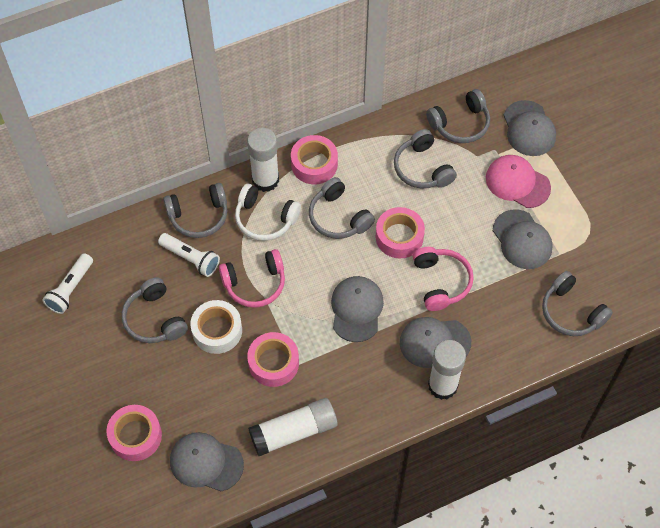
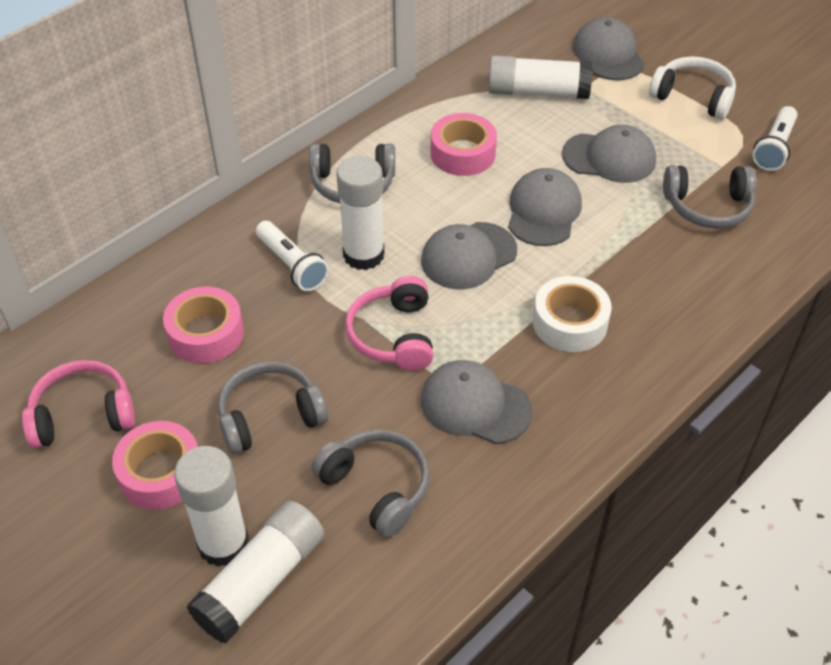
grey headphones: [122,277,188,343] [163,183,227,238] [309,177,375,239] [394,129,457,189] [426,89,490,143] [542,271,613,336] = 6 -> [218,362,328,454] [309,143,395,203] [311,430,430,538] [663,165,757,229] = 4
pink cap: [486,155,551,208] = 1 -> none = 0
pink tape: [107,405,162,461] [247,332,299,387] [291,135,338,184] [376,207,425,258] = 4 -> [112,421,198,510] [163,287,244,363] [431,113,497,176] = 3
white glue stick: [247,128,279,192] [248,398,338,456] [428,340,466,400] = 3 -> [174,446,249,567] [187,501,324,644] [336,156,384,270] [488,55,593,99] = 4

